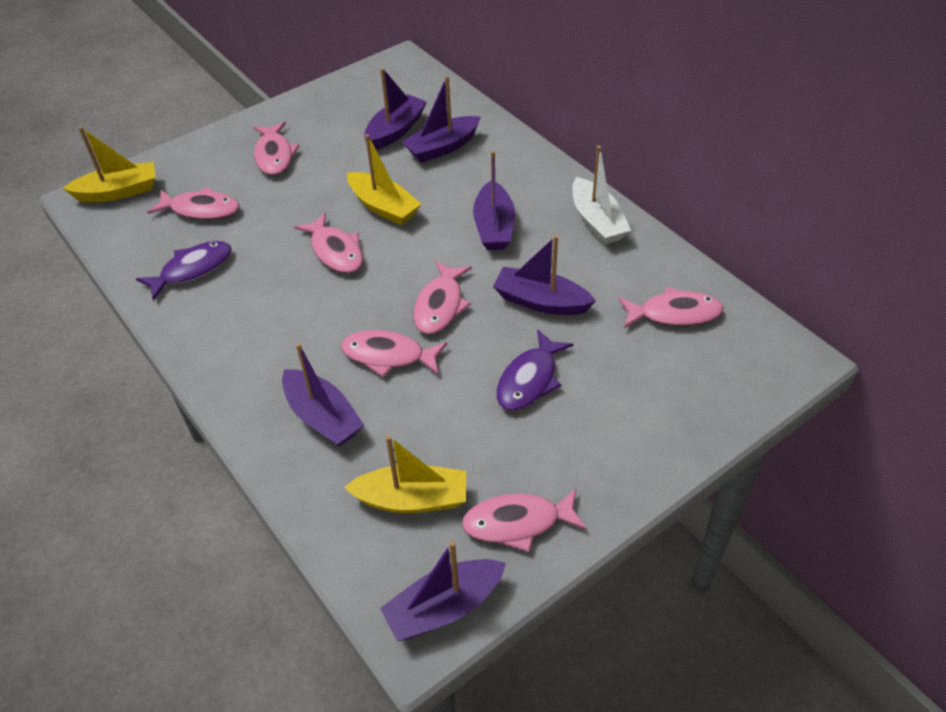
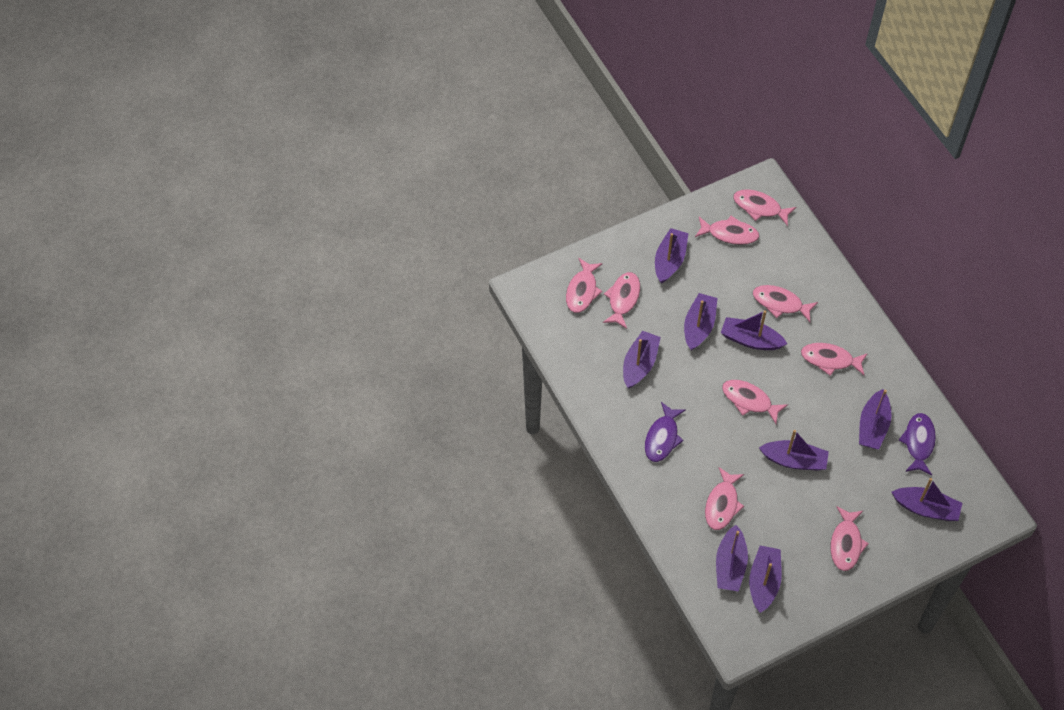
pink fish: [147,187,239,220] [254,122,300,175] [294,213,363,273] [341,330,447,377] [413,261,472,334] [462,489,587,552] [619,287,723,328] = 7 -> [566,258,603,313] [603,272,640,329] [695,216,759,245] [705,467,744,530] [722,380,788,424] [733,189,796,226] [753,285,818,322] [801,343,868,376] [830,506,869,571] = 9
purple boat: [282,343,364,447] [364,68,427,150] [380,541,506,641] [402,76,481,163] [473,151,515,250] [493,235,596,315] = 6 -> [623,331,661,388] [655,228,689,284] [684,293,718,351] [716,525,748,592] [721,310,787,350] [749,546,782,613] [759,430,829,471] [859,389,892,449] [891,478,962,521] = 9
white boat: [572,146,631,245] = 1 -> none = 0
yellow boat: [63,126,156,202] [344,435,466,513] [347,134,421,225] = 3 -> none = 0

